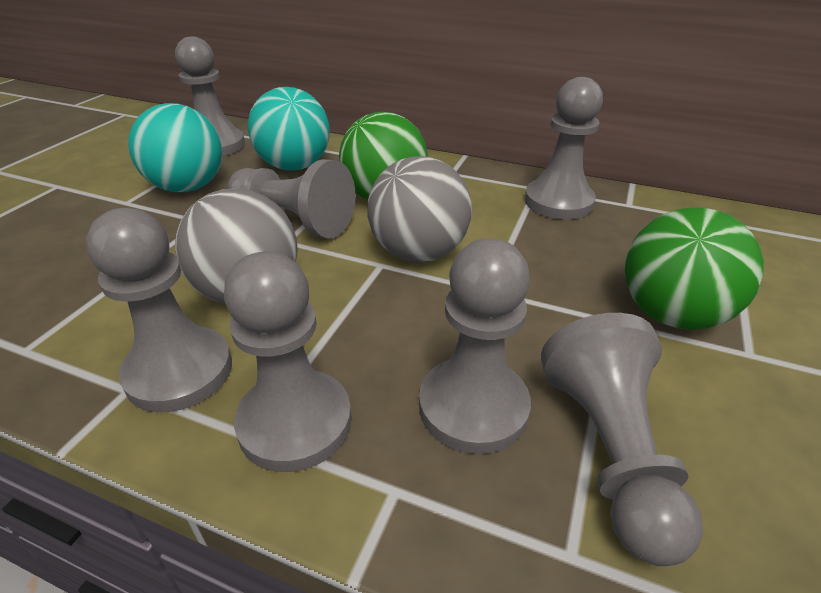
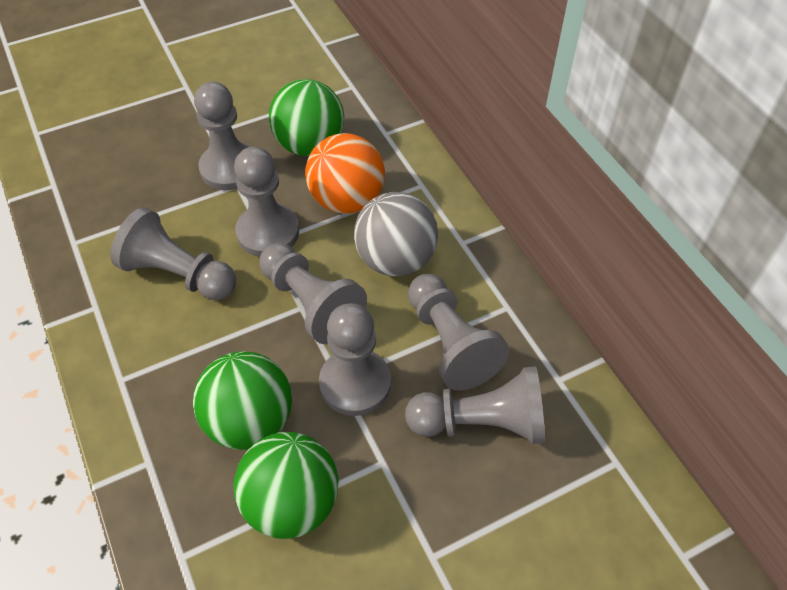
green ball: [339,112,428,200] [625,208,764,330] = 2 -> [193,351,292,450] [234,432,339,539] [269,79,344,156] = 3
grey ball: [175,188,298,303] [367,156,472,262] = 2 -> [354,192,438,276] = 1
orange ball: none = 0 -> [305,133,385,214] = 1
turquoise ball: [128,103,222,192] [248,87,330,171] = 2 -> none = 0

